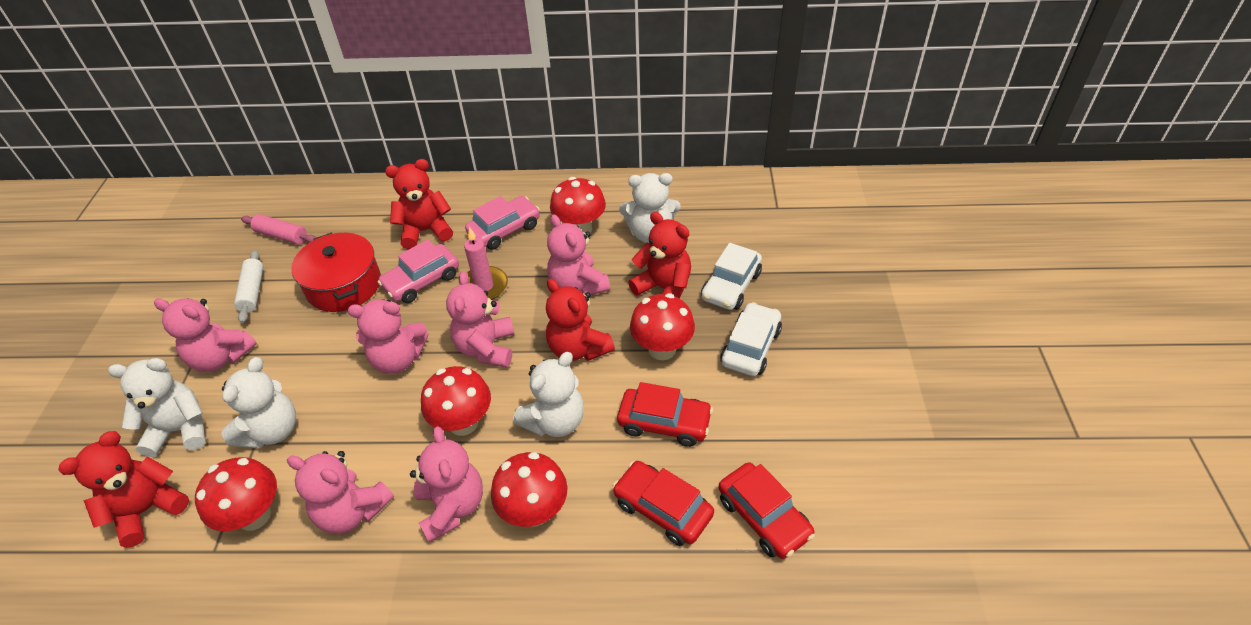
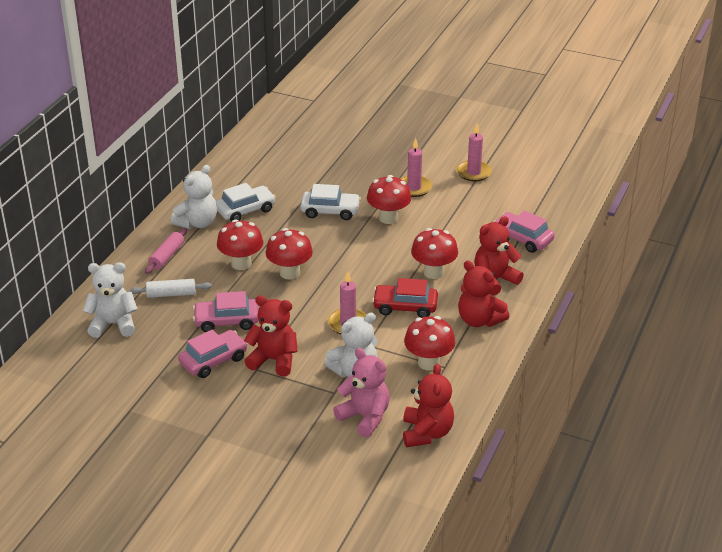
pink candle: [459,227,508,300] = 1 -> [328,271,366,334] [400,138,432,197] [456,124,492,181] = 3
pink car: [378,240,459,303] [465,196,540,250] = 2 -> [178,329,247,378] [193,291,258,332] [493,210,555,253] = 3
pink teddy bear: [154,298,257,372] [287,451,394,534] [348,299,428,374] [410,426,483,542] [446,271,514,367] [547,214,610,295] = 6 -> [333,348,390,437] = 1
red car: [613,461,714,546] [617,382,713,447] [719,462,815,559] = 3 -> [372,278,438,318] = 1
red pot: [291,232,381,312] = 1 -> none = 0
white teddy bear: [108,358,206,457] [221,357,296,448] [513,352,584,437] [619,173,681,243] = 4 -> [83,262,138,338] [171,165,217,229] [324,313,378,377] = 3

